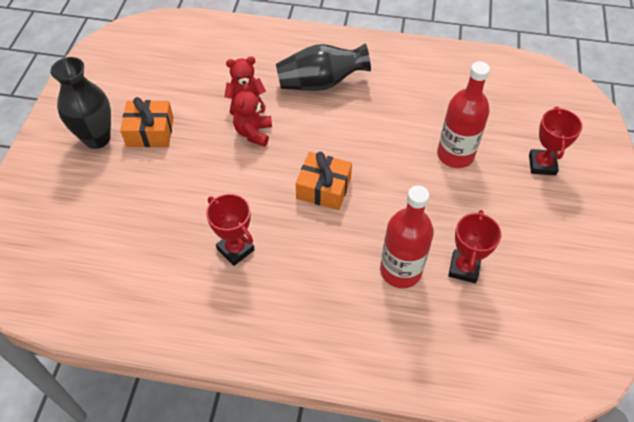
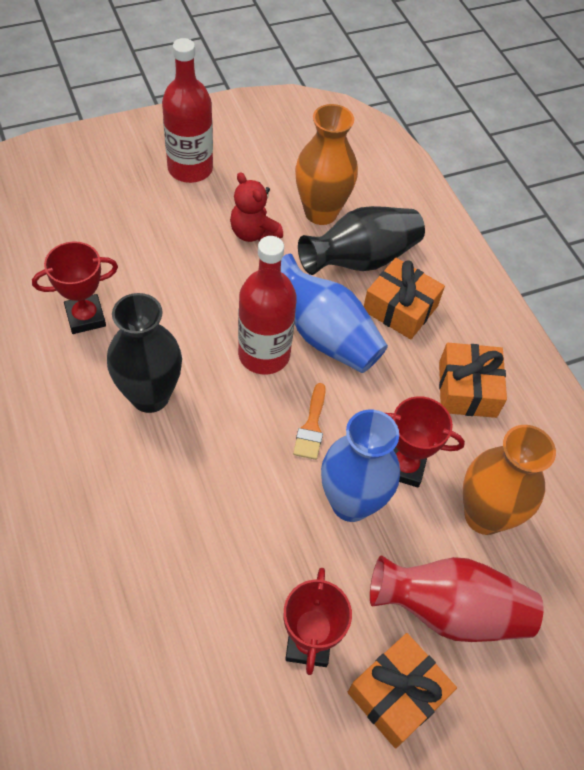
blue vase: none = 0 -> [281,254,388,373] [321,410,400,522] = 2
orange brush: none = 0 -> [293,383,326,460] = 1
orange gift: [120,97,174,147] [296,152,352,210] = 2 -> [348,633,457,748] [364,258,445,339] [439,343,507,418] = 3
orange vase: none = 0 -> [295,104,358,225] [463,425,556,535] = 2
red teddy bear: [225,57,266,116] [233,83,272,147] = 2 -> [230,172,283,242] = 1
red vase: none = 0 -> [370,555,543,642] = 1

